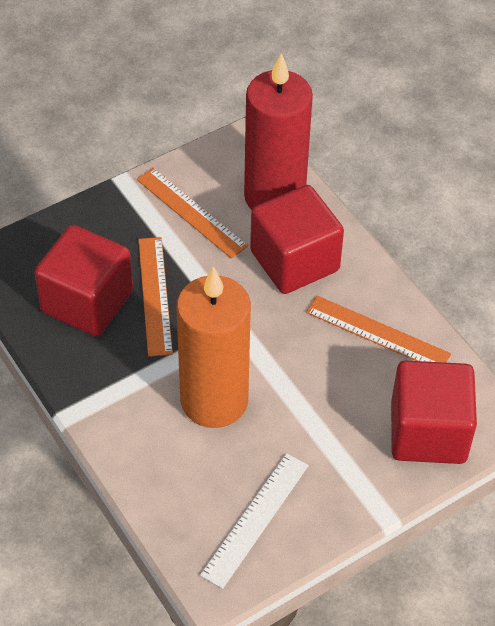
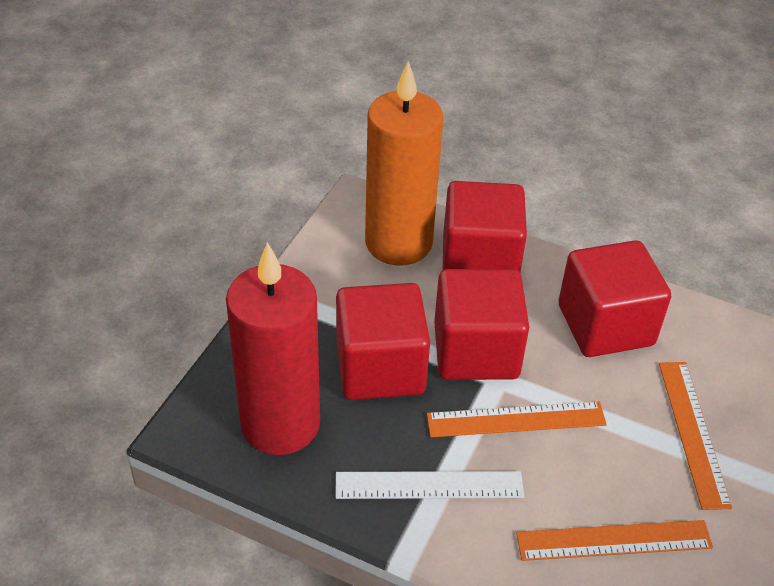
red cube: [34,225,133,336] [250,185,344,294] [391,361,477,464] = 3 -> [336,283,430,400] [434,269,529,380] [443,181,527,272] [558,240,671,357] = 4

